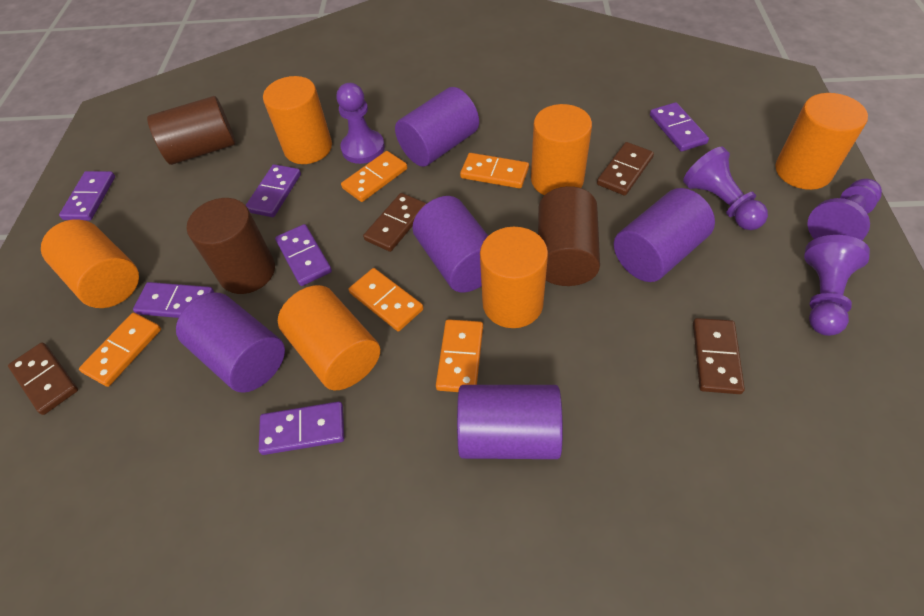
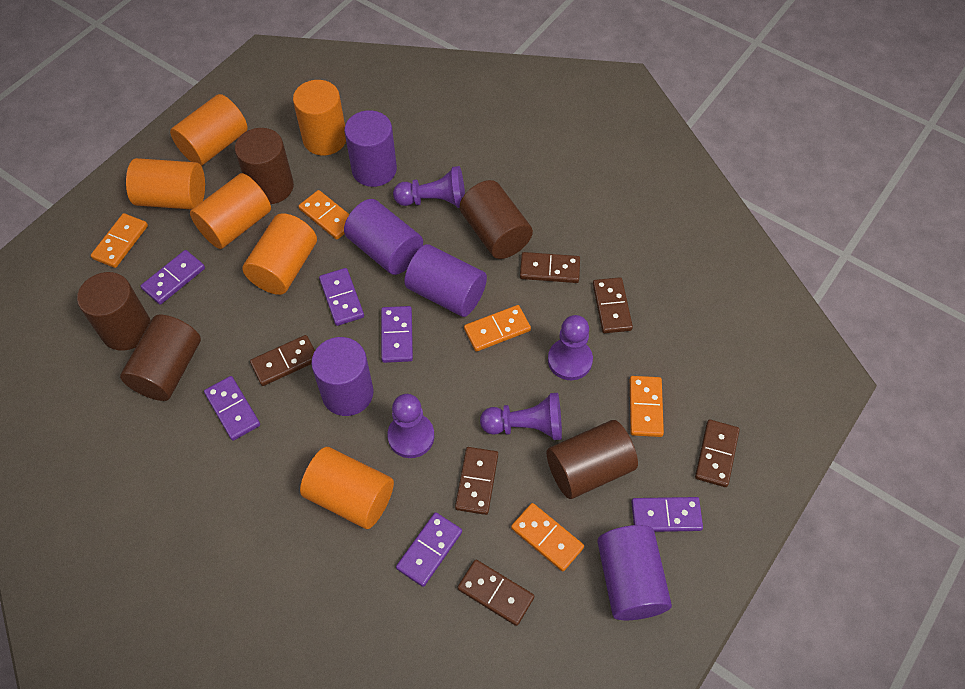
brown cylinder: [147,96,236,165] [187,198,275,294] [538,186,600,286] = 3 -> [77,272,151,351] [120,315,201,401] [235,128,294,204] [460,180,533,259] [546,420,638,499] = 5
brown domino: [8,342,78,415] [363,193,426,252] [597,142,654,196] [693,318,745,394] = 4 -> [250,335,315,386] [455,447,498,515] [458,560,534,626] [520,252,580,283] [593,277,633,333] [695,420,740,487] = 6

